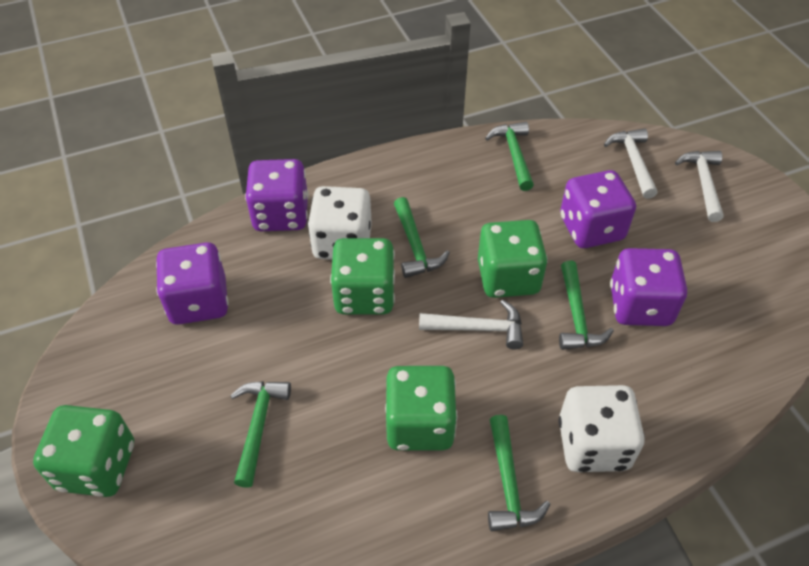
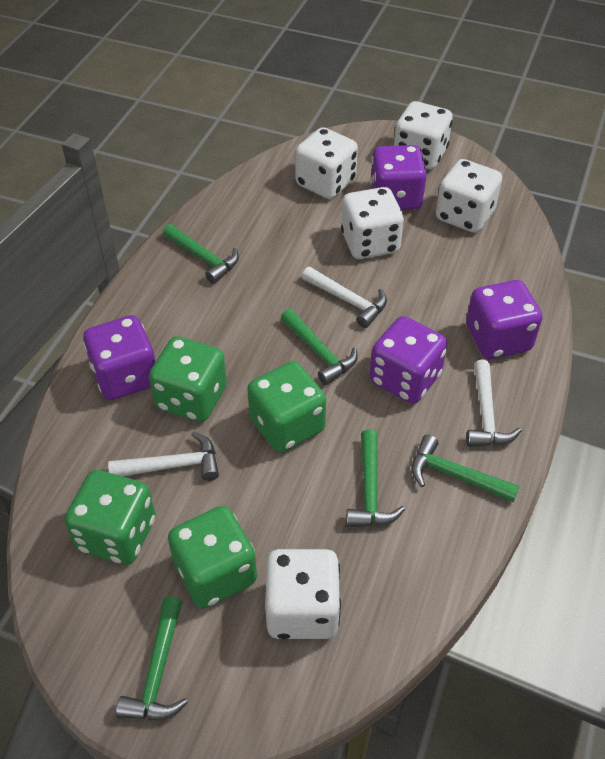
white dice: [308,186,372,260] [558,385,645,472] = 2 -> [265,549,341,639] [295,127,358,199] [341,187,404,259] [394,101,453,169] [436,159,502,233] = 5

